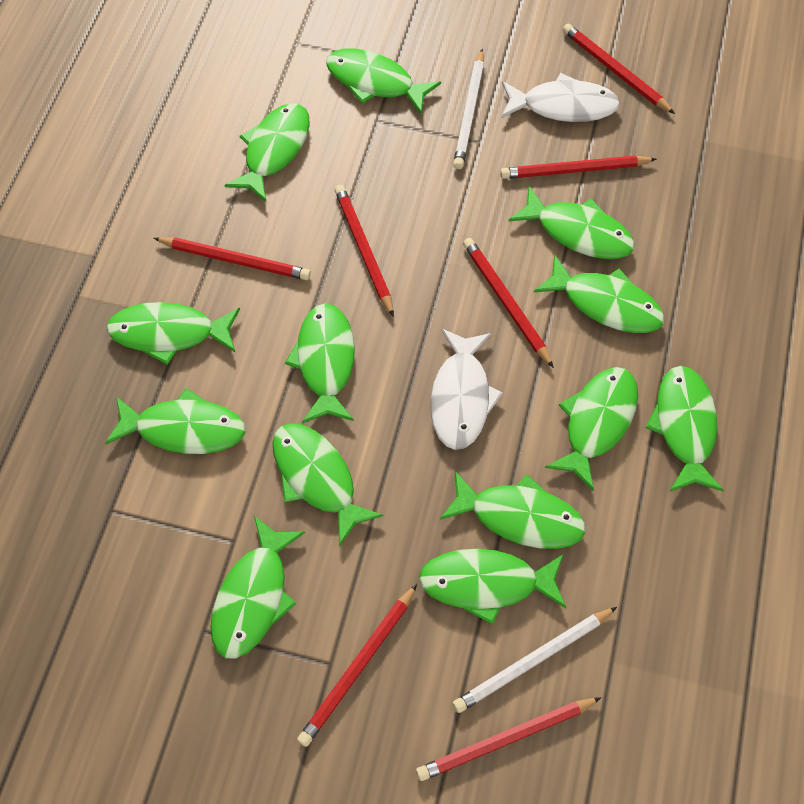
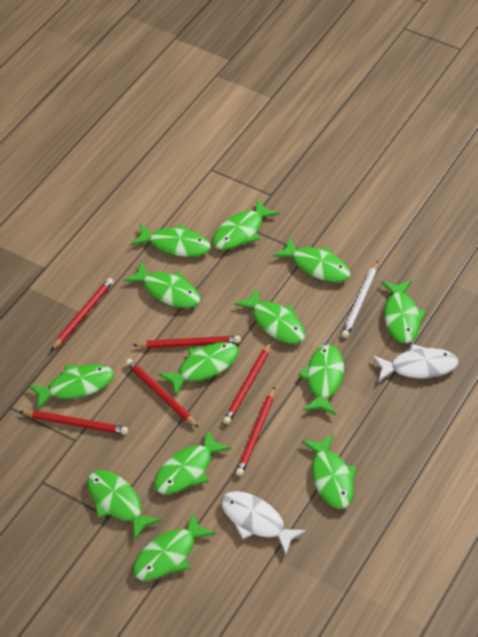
red pencil: [154,237,311,280] [297,584,417,747] [334,185,394,317] [416,697,602,781] [463,238,554,368] [500,155,657,179] [563,24,675,114] = 7 -> [19,410,128,435] [51,278,114,351] [125,359,199,428] [133,336,241,348] [223,342,271,424] [236,387,275,476] = 6
white pencil: [453,49,484,169] [453,607,617,713] = 2 -> [341,261,378,338] = 1

